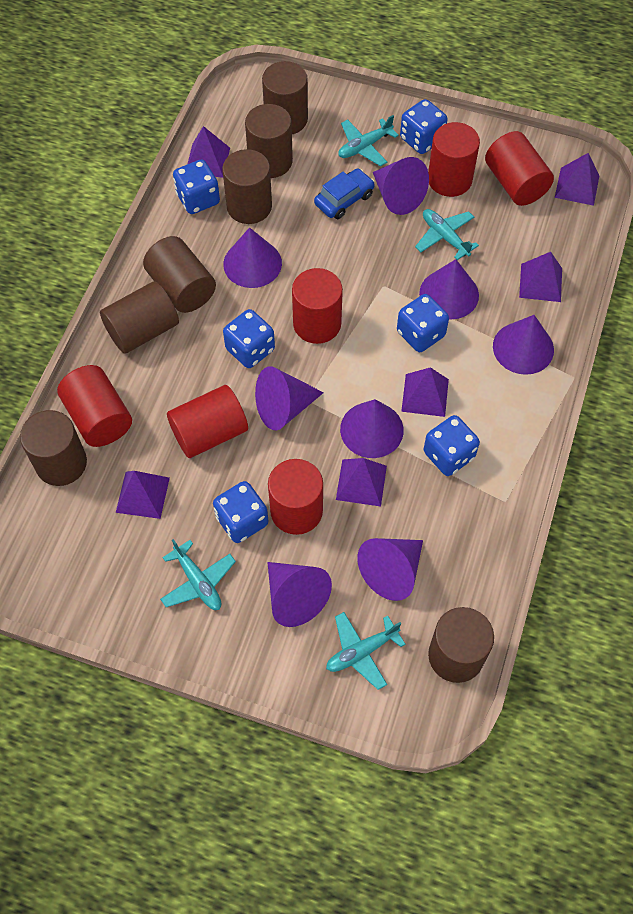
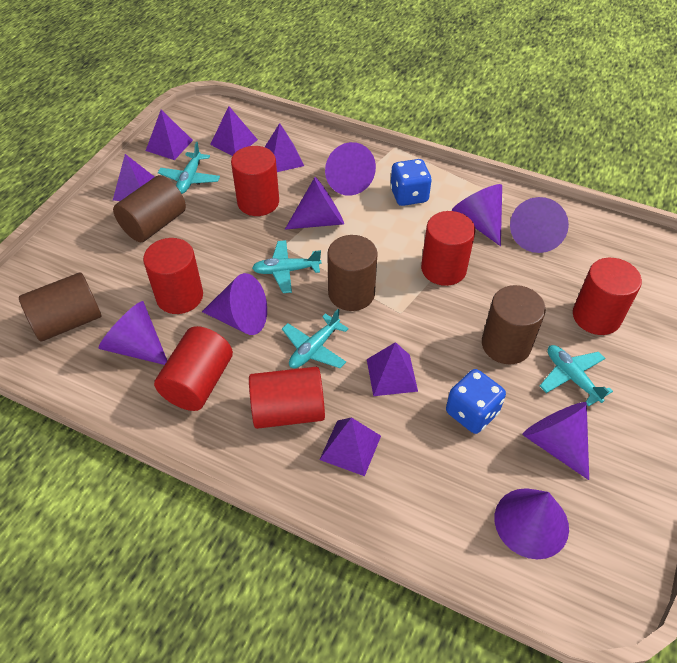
blue car: [314,168,375,219] = 1 -> none = 0
blue dice: [173,159,220,214] [213,481,268,543] [223,309,275,368] [397,294,449,352] [400,99,448,154] [424,415,480,476] = 6 -> [390,159,432,206] [446,369,506,434] = 2
brown cylinder: [20,410,87,486] [100,281,179,354] [143,236,216,313] [222,149,272,224] [245,104,293,178] [262,61,308,134] [428,607,494,683] = 7 -> [19,272,101,342] [113,175,186,242] [327,235,378,311] [482,285,546,364] = 4

